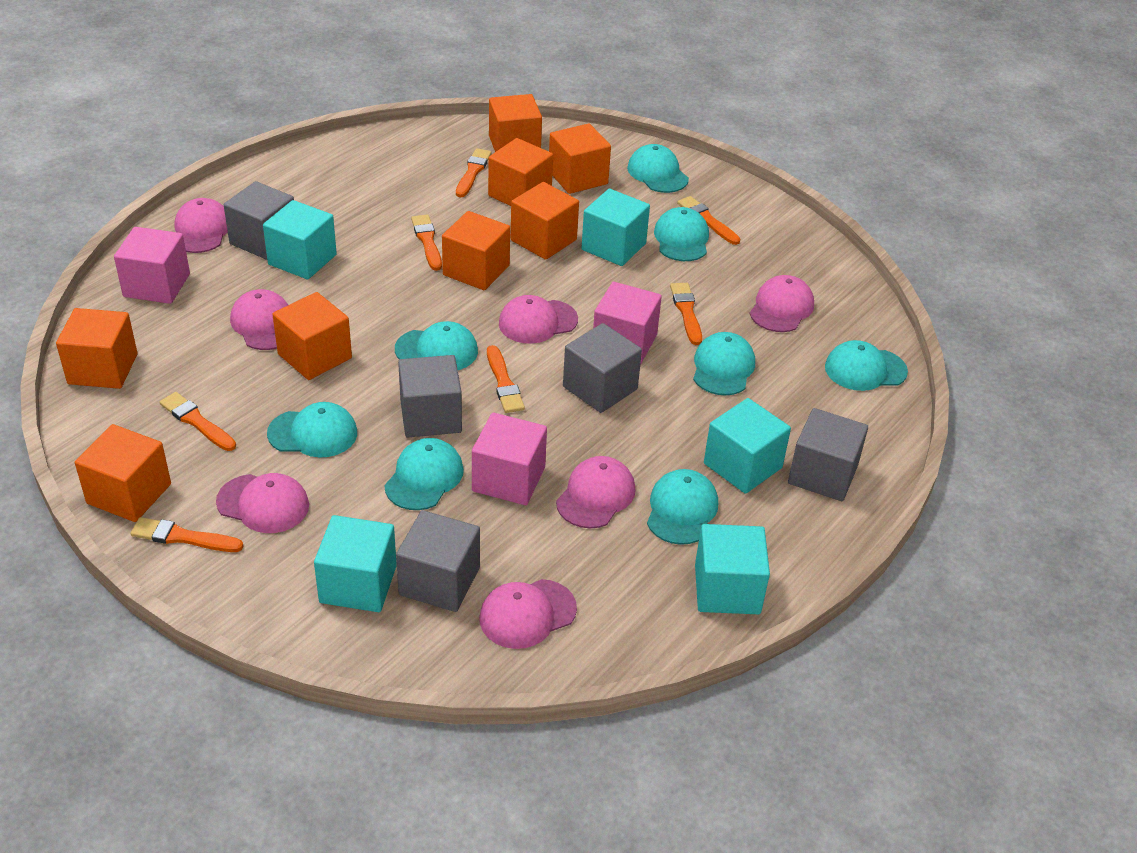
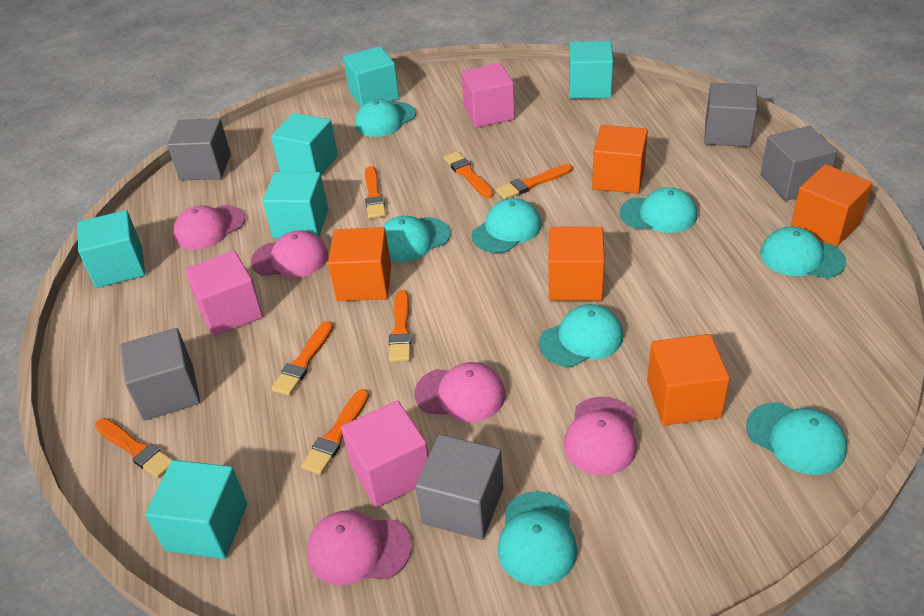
orange cube: [56,308,138,389] [75,424,171,522] [272,292,352,380] [442,211,510,290] [488,138,553,206] [489,94,542,152] [511,182,579,260] [549,123,611,194] = 8 -> [328,227,391,301] [549,227,605,301] [592,125,648,194] [647,334,730,426] [791,164,872,247] = 5
pink cap: [175,198,228,253] [216,473,309,533] [230,289,288,350] [479,579,577,649] [499,295,578,344] [556,456,636,528] [749,275,814,332] = 7 -> [173,205,245,250] [251,230,328,277] [307,510,412,585] [414,362,505,422] [564,397,637,475] = 5
turquoise cube: [263,200,337,279] [314,515,397,612] [582,189,650,266] [695,524,770,614] [704,398,791,494] = 5 -> [77,210,145,288] [145,460,247,559] [262,172,328,238] [271,113,338,175] [343,46,399,107] [569,41,613,99] = 6

